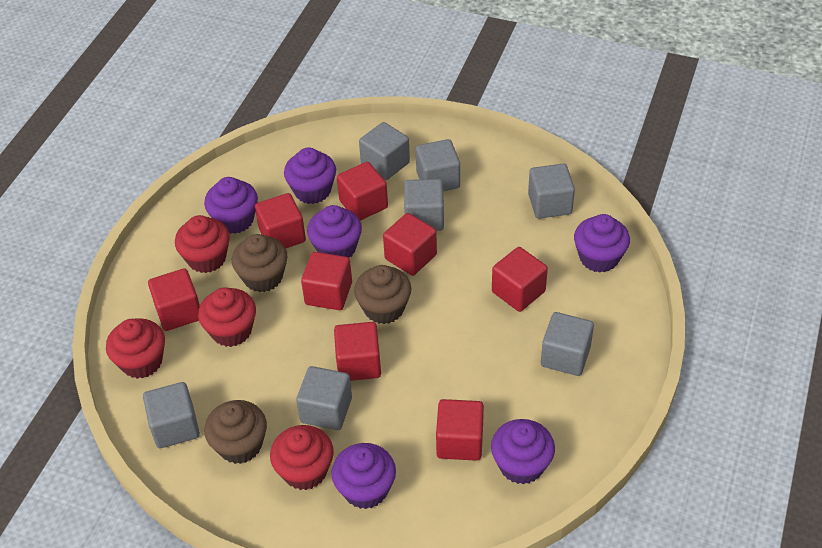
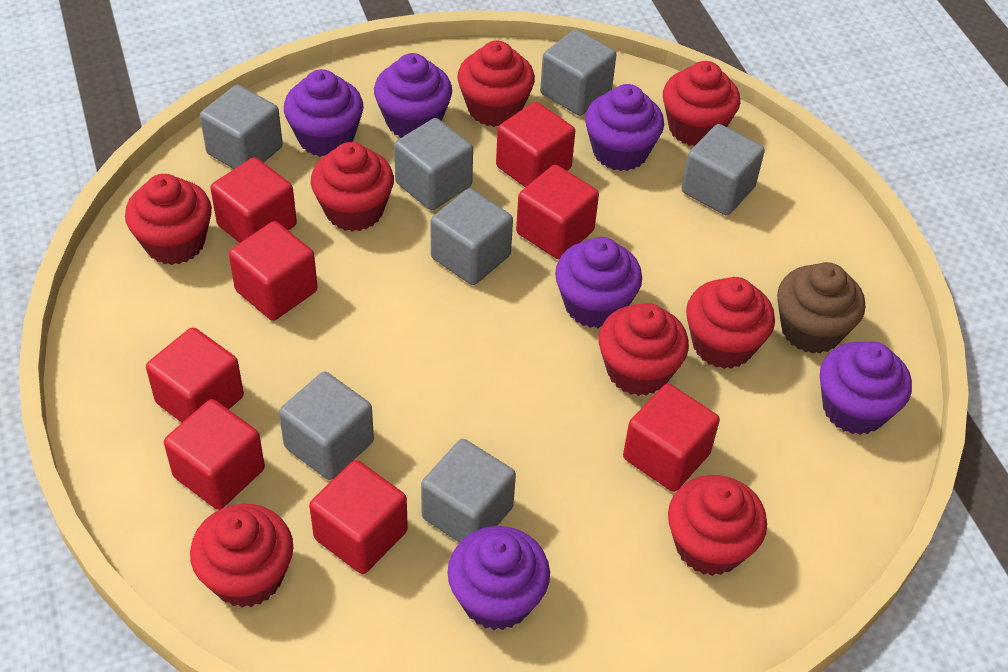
brown cupcake: [204,400,267,464] [232,234,287,292] [354,265,411,324] = 3 -> [777,262,865,354] = 1
red cupcake: [106,318,165,379] [175,215,230,273] [198,287,256,347] [270,425,334,490] = 4 -> [125,174,212,265] [190,504,294,608] [311,142,394,232] [457,41,535,127] [599,303,689,396] [663,61,740,146] [668,475,767,576] [686,277,775,369] = 8

